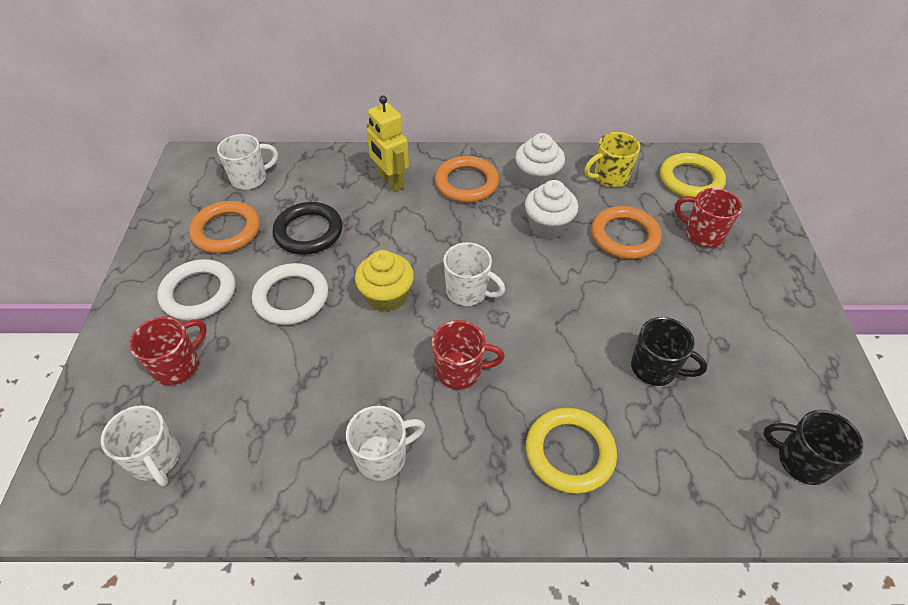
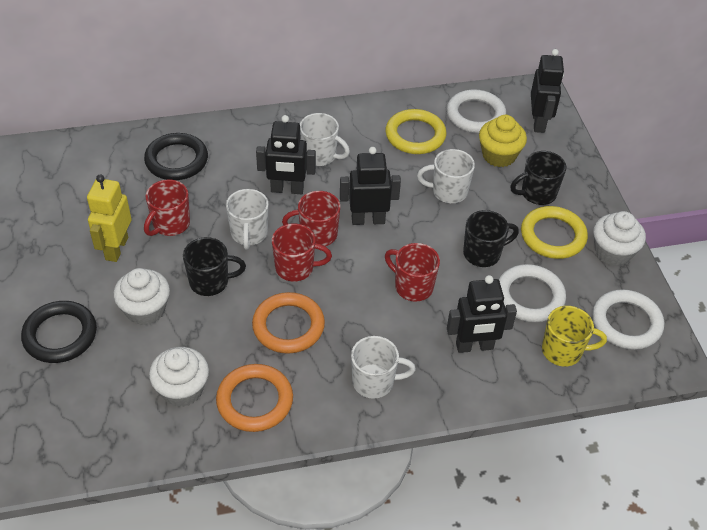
black mug: [631,317,707,386] [763,410,864,485] = 2 -> [183,237,246,296] [463,210,519,267] [510,151,566,205] = 3
black ring: [273,202,343,255] = 1 -> [21,301,97,363] [144,133,208,180] = 2
black robot: none = 0 -> [256,115,316,194] [340,147,401,225] [447,275,517,353] [531,49,564,133] = 4
orange ring: [189,201,260,253] [435,156,499,203] [591,206,662,259] = 3 -> [216,364,293,432] [252,292,325,354] = 2
red mug: [129,316,207,386] [432,320,505,390] [674,188,742,247] = 3 -> [144,179,190,236] [272,224,332,282] [282,191,340,246] [385,243,440,302] = 4
white cupcake: [515,133,565,189] [525,180,578,239] = 2 -> [114,268,170,326] [149,347,209,407] [593,211,646,266] = 3
white ring: [157,259,235,321] [252,263,328,325] = 2 -> [447,89,506,133] [499,264,566,322] [592,289,664,350] = 3

